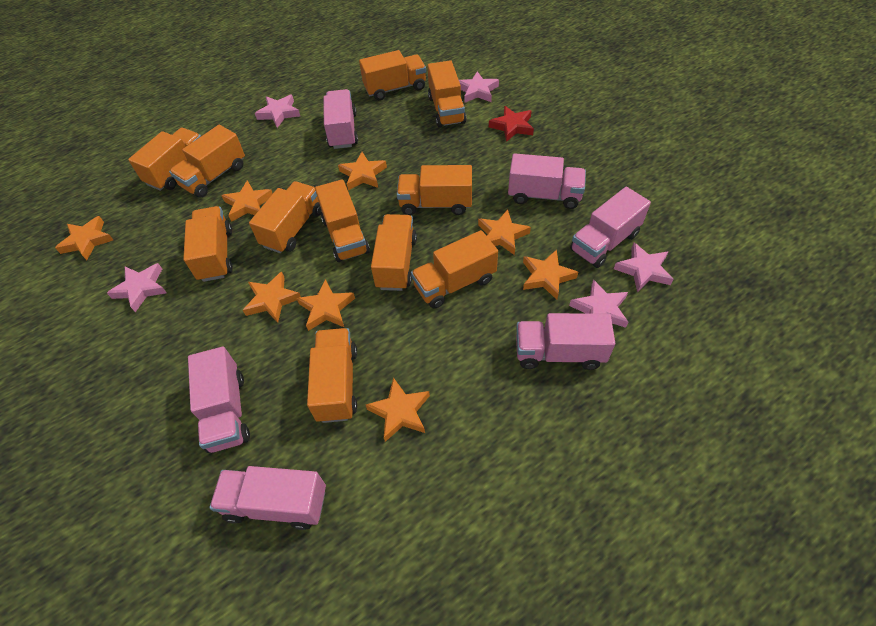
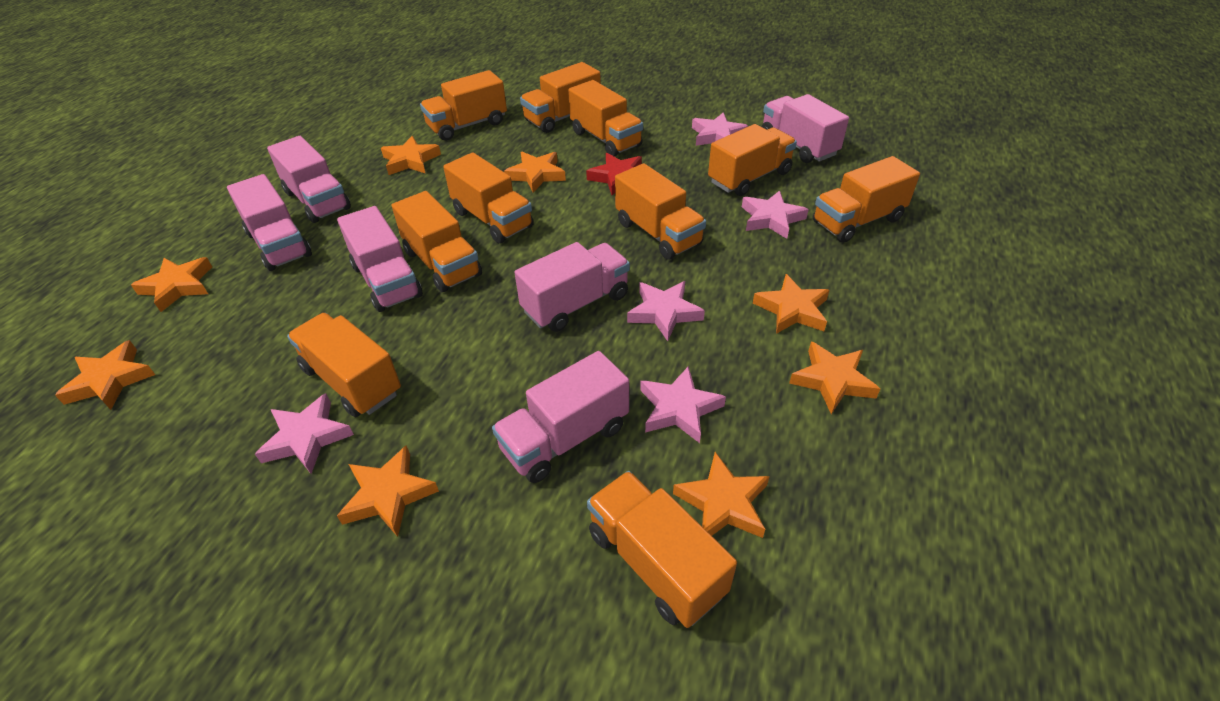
orange truck: [128,128,201,191] [169,125,245,197] [183,206,233,282] [249,181,322,253] [307,328,357,423] [315,179,370,262] [359,50,426,100] [371,214,417,291] [397,165,472,215] [411,230,498,309] [427,60,466,128] = 11 -> [287,313,401,417] [391,191,482,292] [420,70,507,141] [443,152,534,243] [520,62,601,133] [568,80,643,157] [587,471,737,628] [615,163,706,260] [708,124,797,196] [813,156,920,243] = 10

